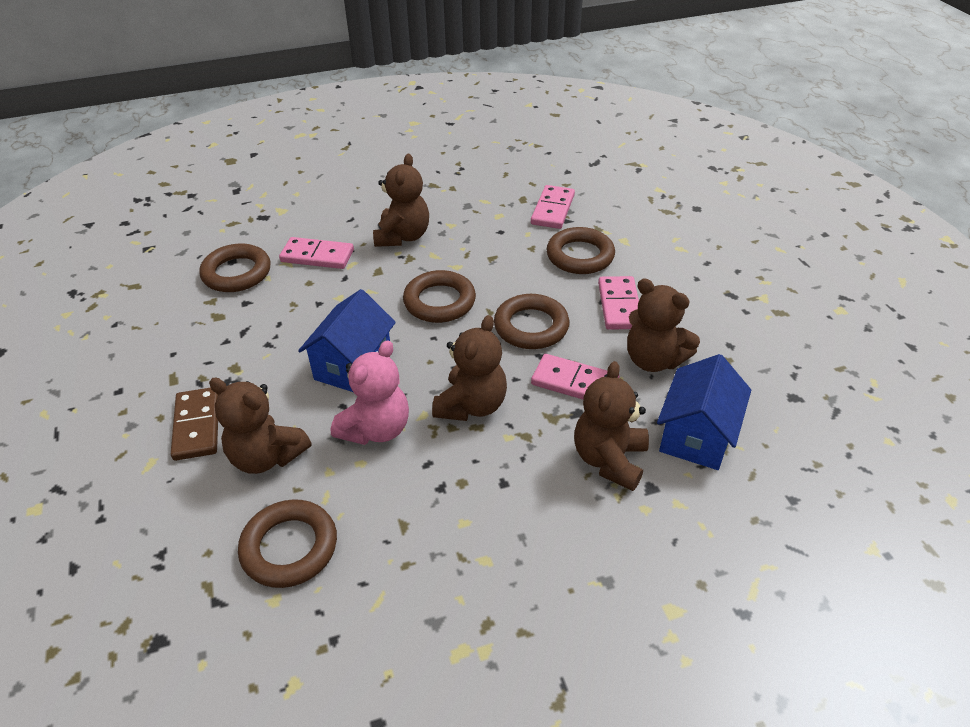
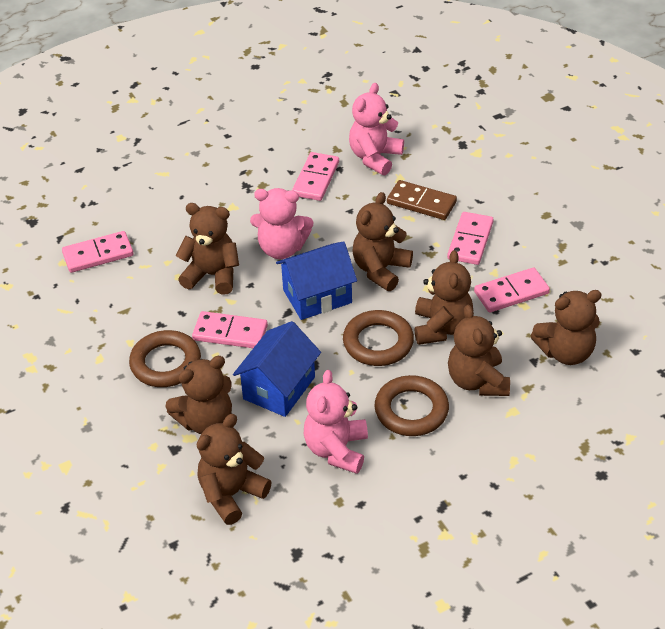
brown ring: [199,244,271,292] [238,499,337,588] [403,270,476,323] [494,294,569,349] [546,227,615,274] = 5 -> [129,330,201,387] [343,310,414,366] [374,375,449,436] = 3
brown teddy bear: [209,377,311,474] [373,154,429,247] [432,315,507,421] [574,361,649,491] [627,279,700,372] = 5 -> [165,356,232,434] [176,203,239,295] [197,414,272,525] [352,192,413,291] [414,250,473,345] [448,305,510,396] [531,290,602,365] = 7
pink domino: [279,237,354,269] [531,185,575,229] [531,354,619,399] [598,276,639,329] = 4 -> [62,231,133,273] [192,311,268,348] [292,152,339,201] [447,212,494,265] [474,268,550,313] = 5
pink teddy bear: [331,340,409,445] = 1 -> [250,188,313,259] [304,370,368,474] [349,83,404,175] = 3

